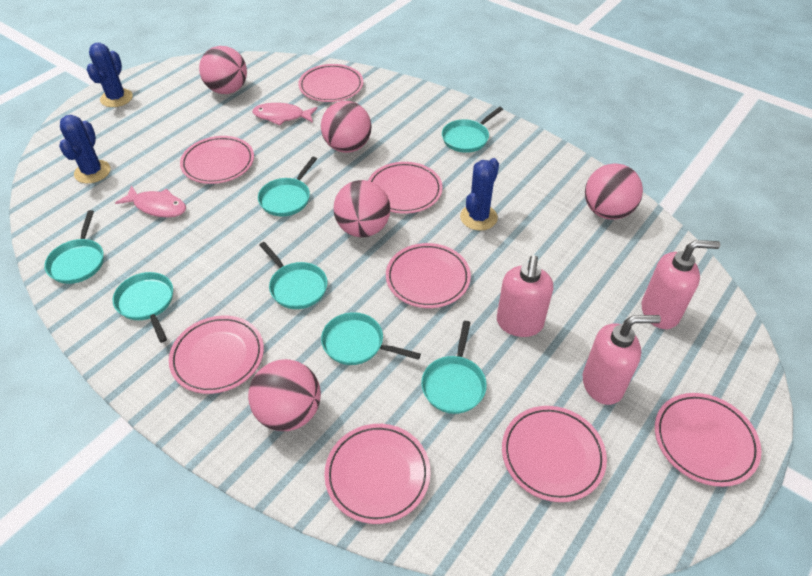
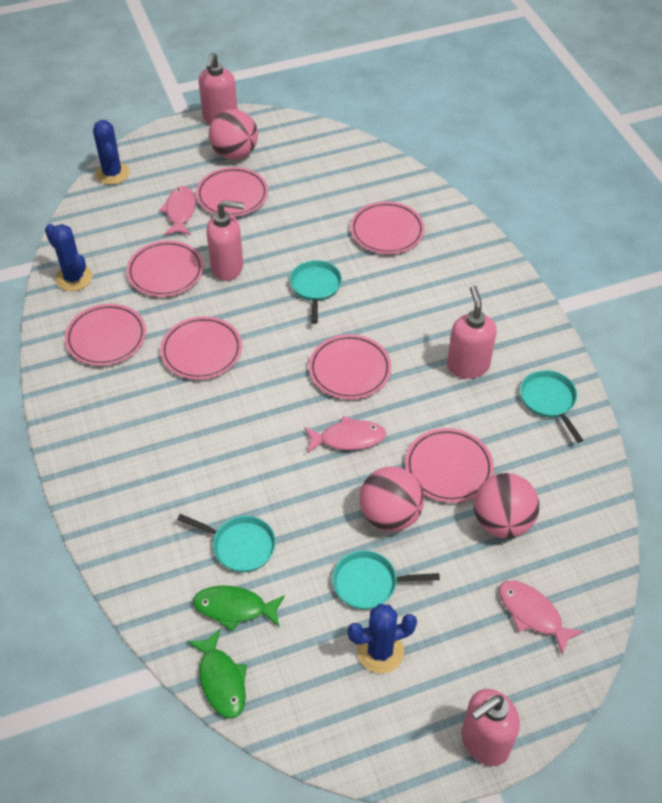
green fish: none = 0 -> [187,629,247,718] [193,586,285,631] = 2
pink ball: [199,46,247,94] [248,359,321,431] [321,101,371,153] [333,180,390,237] [585,163,643,220] = 5 -> [209,109,258,160] [359,467,424,531] [474,473,539,538] = 3
pink fish: [115,185,186,218] [252,103,317,126] = 2 -> [159,186,196,235] [304,416,386,453] [499,581,584,655] = 3
pink plate: [169,315,264,394] [180,136,254,184] [298,64,363,102] [324,424,431,524] [368,162,443,214] [386,243,471,308] [502,406,607,502] [655,393,761,487] = 8 -> [65,304,146,366] [126,241,203,297] [160,316,242,380] [196,167,268,217] [309,334,391,399] [350,201,425,254] [405,428,494,503] = 7
pink soap dispenser: [497,255,553,337] [583,315,661,405] [642,240,721,329] = 3 -> [199,53,238,124] [207,200,244,281] [447,285,497,379] [461,689,520,766] = 4
turquoise pan: [44,210,103,284] [113,272,173,343] [258,157,317,216] [259,242,327,309] [321,312,421,365] [421,321,487,414] [442,107,503,153] = 7 -> [177,514,276,572] [290,260,342,324] [332,550,440,610] [520,370,583,443] = 4

